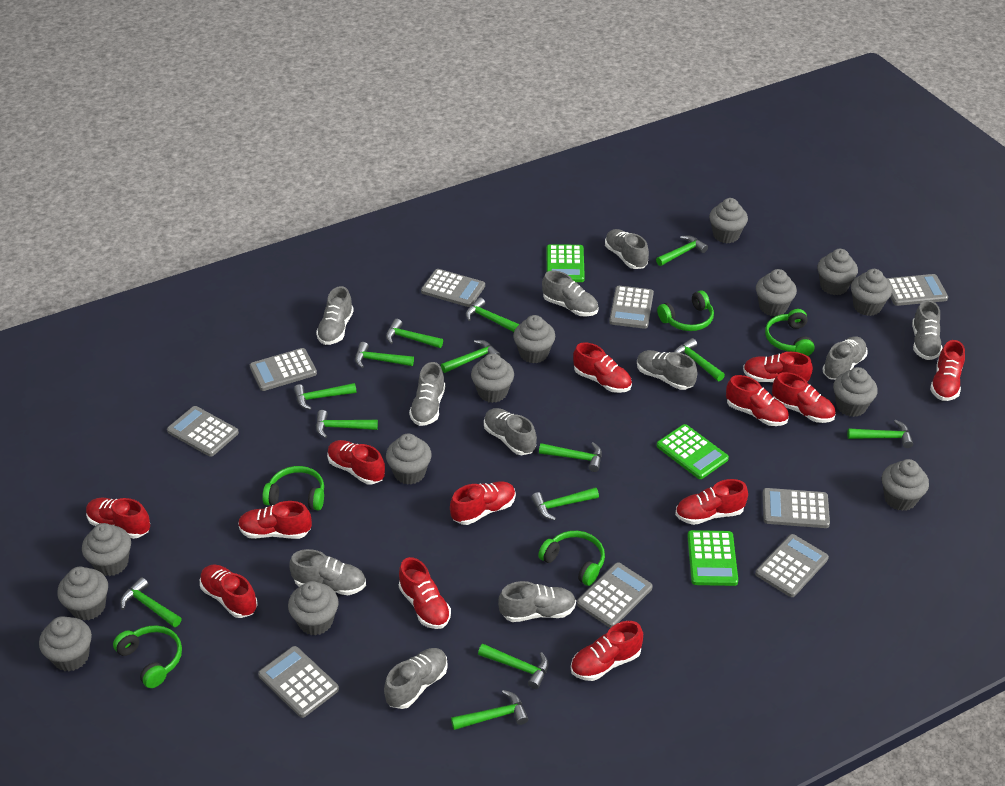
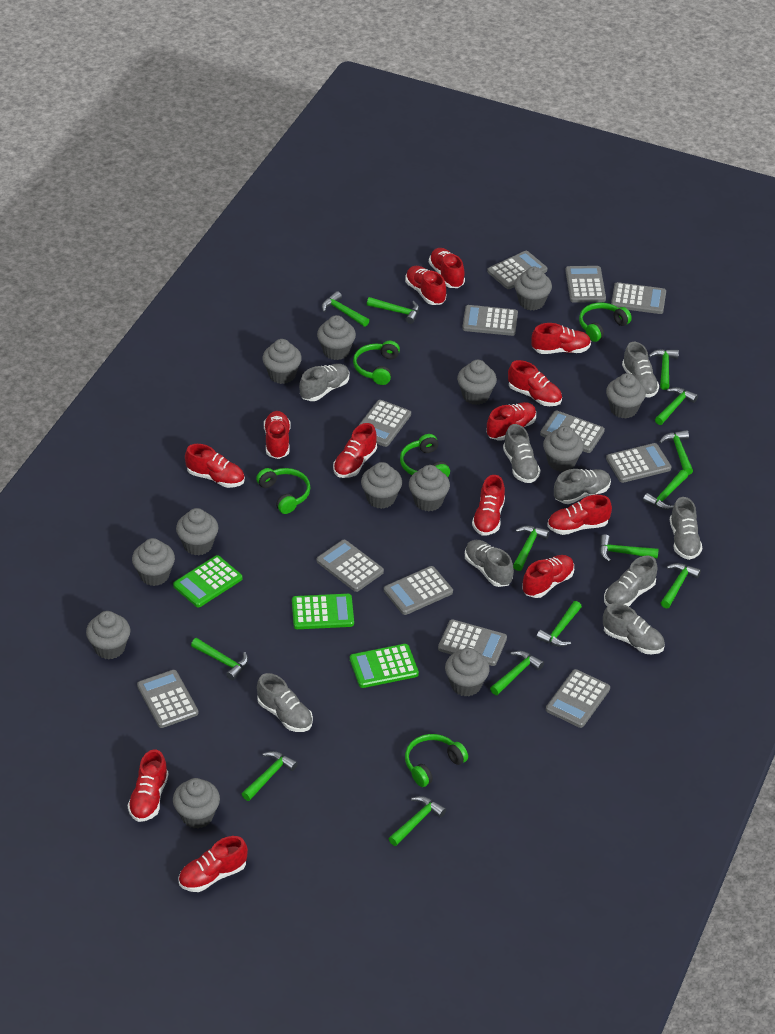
grey calculator: [167,406,239,457] [250,348,317,391] [258,646,339,718] [421,269,485,307] [577,562,653,628] [609,286,654,329] [755,534,829,597] [763,488,830,528] [886,274,948,306] = 9 -> [137,670,198,728] [317,540,384,592] [358,400,411,447] [384,566,453,615] [438,619,507,666] [462,305,518,336] [487,251,547,289] [540,410,605,453] [546,669,610,728] [565,266,606,303] [606,443,672,483] [611,282,666,314] = 12
grey shoe: [289,549,366,595] [316,286,354,345] [384,648,448,709] [409,362,445,426] [484,408,537,455] [498,581,576,622] [542,271,599,317] [605,229,649,269] [637,350,697,390] [822,336,867,380] [912,300,943,360] = 11 -> [257,673,313,732] [299,363,349,401] [465,540,514,587] [503,424,541,483] [554,469,611,504] [603,603,665,654] [604,556,658,607] [622,342,659,398] [670,497,702,560] = 9

